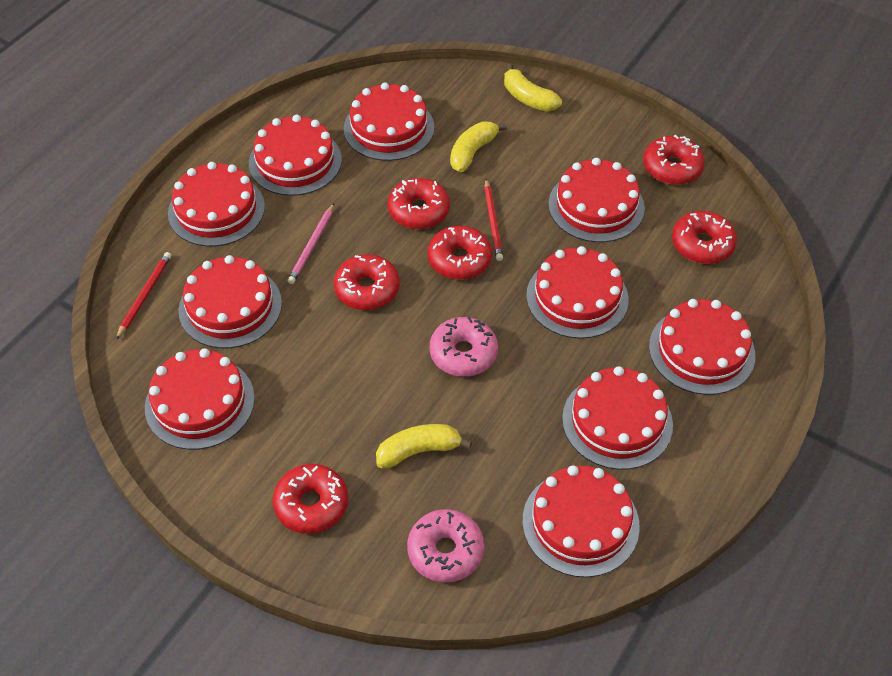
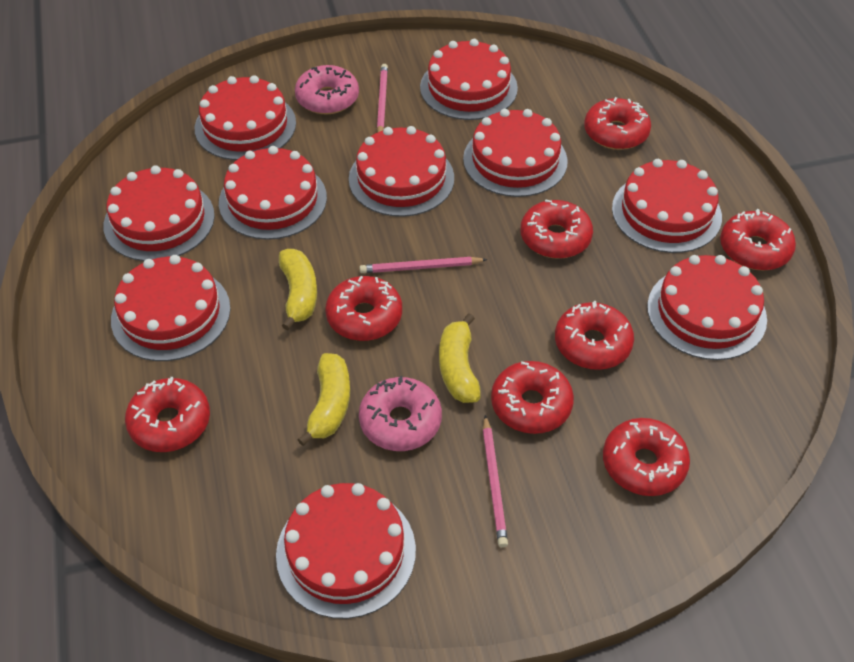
pink pencil: [288,203,334,284] = 1 -> [360,257,487,273] [377,64,388,132] [483,415,508,548] = 3
red donut: [273,464,348,534] [334,254,399,310] [388,178,450,229] [428,226,492,280] [643,135,705,185] [672,211,737,264] = 6 -> [125,377,210,452] [325,276,402,341] [491,361,574,434] [521,199,593,259] [555,301,634,370] [584,97,651,150] [603,418,690,496] [720,209,796,271] = 8
red pencil: [116,252,171,340] [484,179,503,261] = 2 -> none = 0

